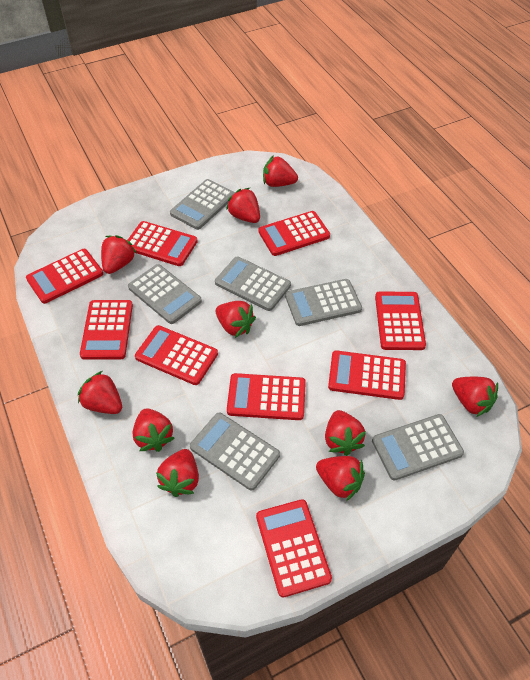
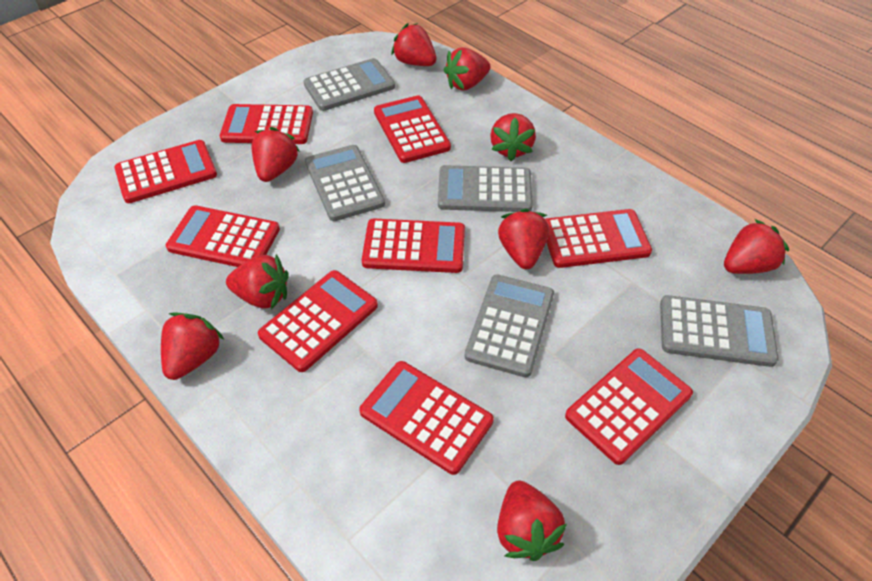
grey calculator: [128,264,202,324] [170,179,235,230] [190,413,280,491] [215,257,291,311] [285,279,362,326] [372,414,464,481] = 6 -> [304,58,395,111] [305,145,385,221] [438,165,533,212] [464,274,554,377] [660,295,779,367] = 5
red strawberry: [78,371,122,414] [101,235,137,274] [133,408,175,452] [156,449,199,497] [216,301,256,338] [226,188,260,223] [263,155,298,187] [316,456,365,501] [325,410,366,456] [452,377,498,417] = 10 -> [161,313,224,380] [226,254,289,310] [251,127,300,182] [391,23,437,66] [444,48,490,90] [490,113,536,161] [497,481,567,561] [498,209,549,269] [724,219,789,274] = 9

